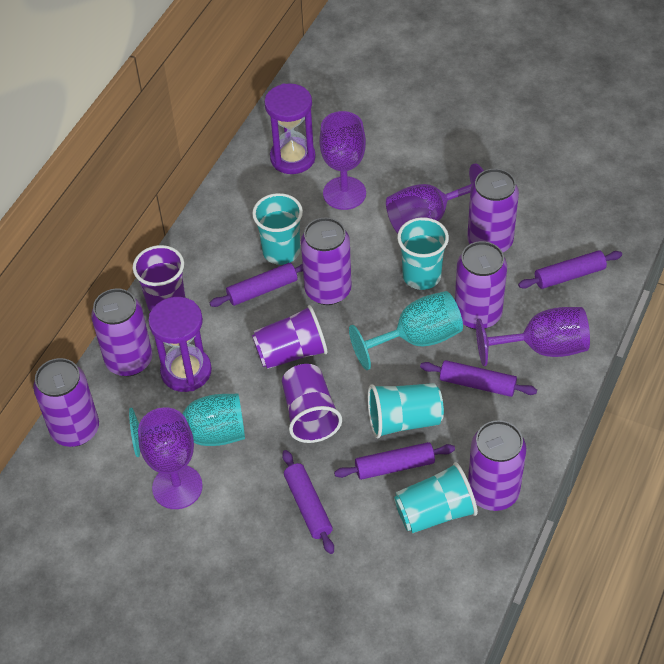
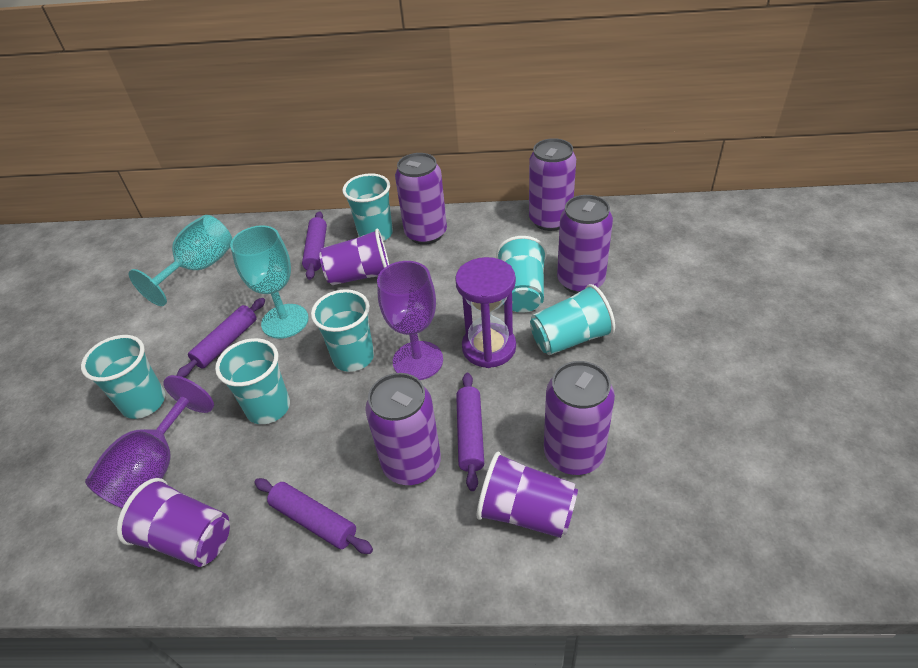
purple can: [33,358,99,447] [91,288,152,376] [301,217,352,305] [455,241,507,330] [467,169,519,252] [468,420,526,511] = 6 -> [365,373,441,485] [395,153,447,245] [529,138,576,231] [544,361,615,475] [557,195,613,294] = 5
purple goblet: [138,407,203,509] [319,111,366,210] [386,163,484,234] [476,307,590,366] = 4 -> [85,375,214,508] [377,261,443,380] = 2
purple hourglass: [148,297,212,392] [264,83,316,174] = 2 -> [455,257,516,368] = 1
purple rolling pin: [210,263,303,307] [282,450,334,554] [334,442,455,480] [420,360,537,397] [518,250,622,289] = 5 -> [177,298,265,377] [254,478,373,554] [302,211,327,280] [456,373,484,491] = 4
turquoise cup: [252,193,303,265] [368,383,444,438] [394,462,478,533] [397,217,449,290] = 4 -> [81,335,165,419] [215,338,290,424] [311,289,374,372] [342,173,393,241] [496,236,547,313] [530,284,615,355] = 6

